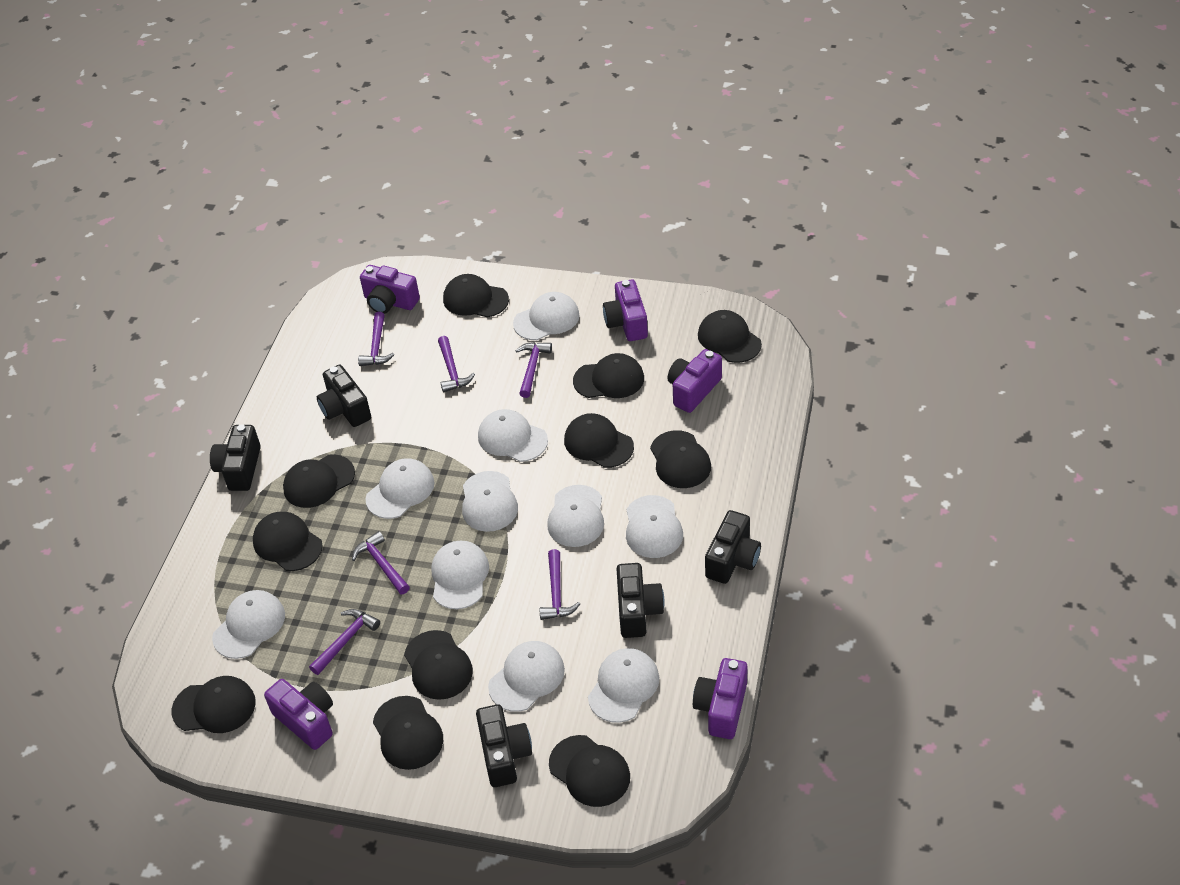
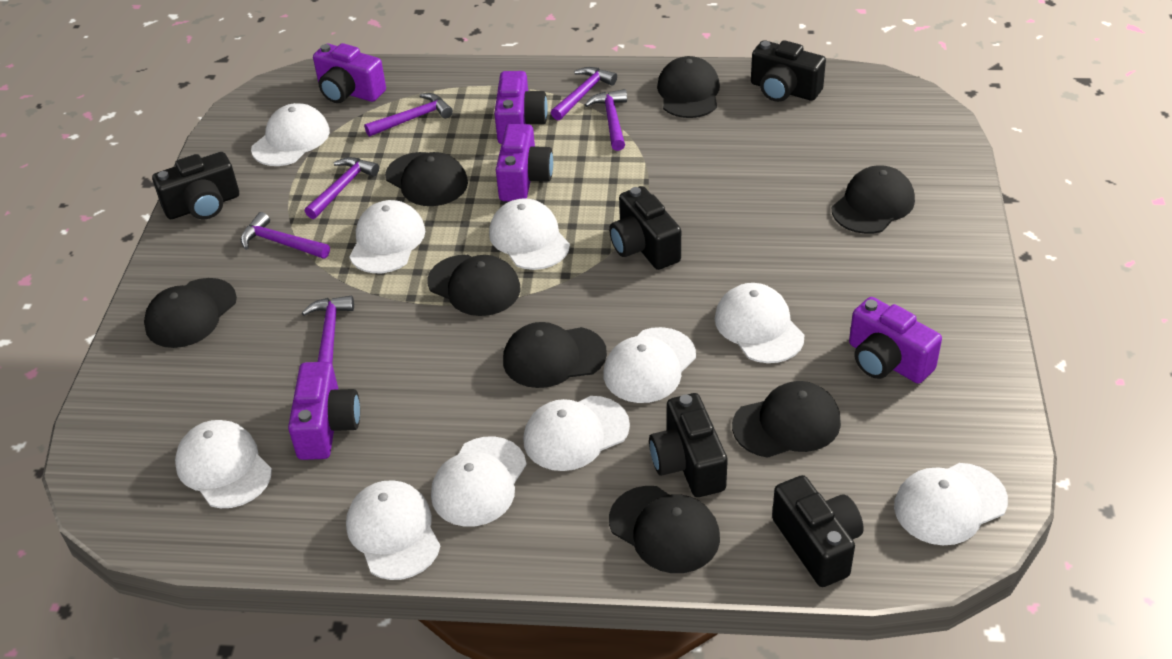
black cap: [172,676,256,733] [253,512,323,571] [283,455,355,508] [373,696,443,770] [404,630,473,700] [443,274,509,318] [549,735,630,807] [564,413,634,468] [573,353,644,398] [650,430,711,488] [698,310,762,363] = 11 -> [144,278,237,348] [385,152,468,206] [427,255,520,316] [503,322,607,388] [609,486,720,573] [657,56,720,118] [732,381,841,458] [832,165,915,234] = 8

